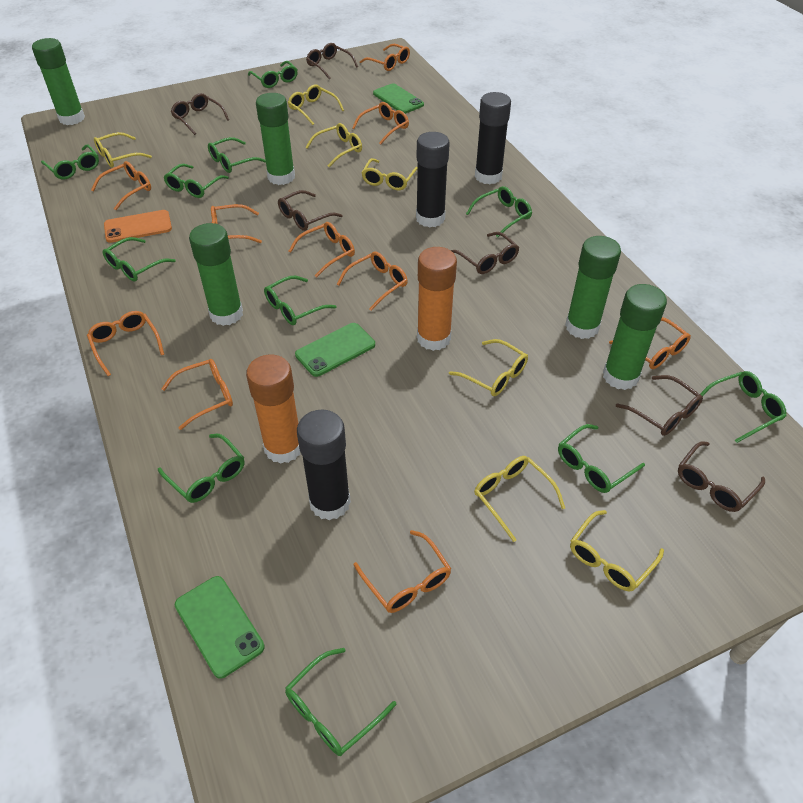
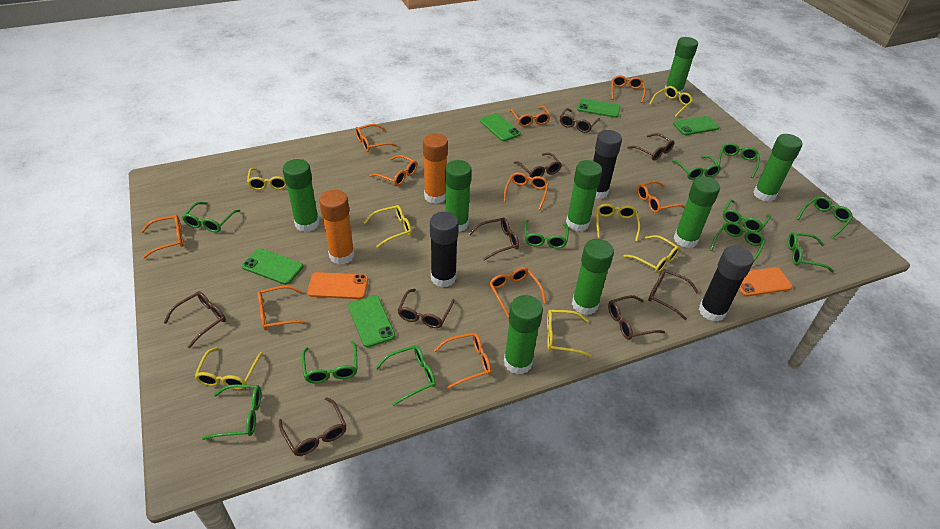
brown glasses: [171,93,229,135] [278,190,342,231] [306,43,358,79] [451,232,519,274] [616,375,703,436] [678,441,765,512] = 6 -> [164,291,226,348] [279,397,347,456] [398,289,455,328] [469,218,519,261] [514,153,562,178] [560,108,600,133] [608,295,665,340] [627,133,674,161] [648,269,699,320] = 9
green glue stick: [32,38,85,125] [189,223,243,326] [256,93,295,185] [565,236,621,339] [603,284,667,390] = 5 -> [283,159,319,232] [445,160,472,232] [504,295,543,374] [566,160,602,232] [572,239,614,315] [664,37,698,97] [674,176,720,248] [753,134,802,202] = 8
green phone: [175,576,265,679] [295,323,375,377] [373,83,424,114] = 3 -> [242,248,303,285] [348,296,395,347] [480,113,521,141] [577,98,620,118] [673,116,719,135] = 5
orange phone: [104,210,172,243] = 1 -> [307,272,368,299] [739,267,793,296] = 2

